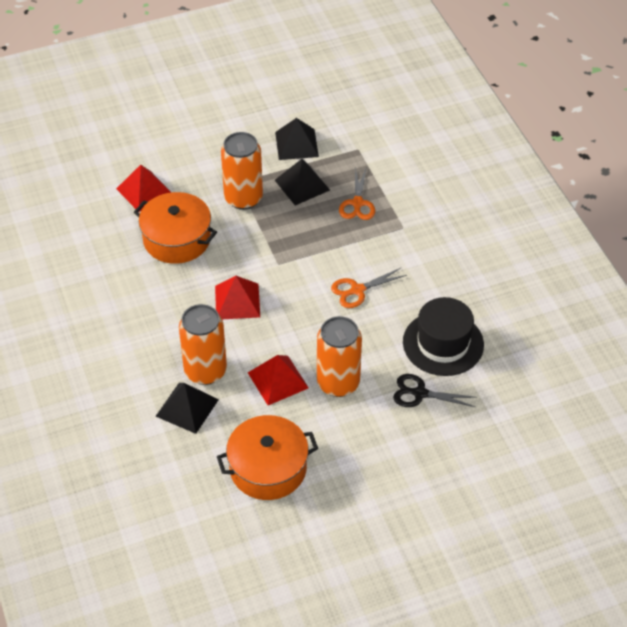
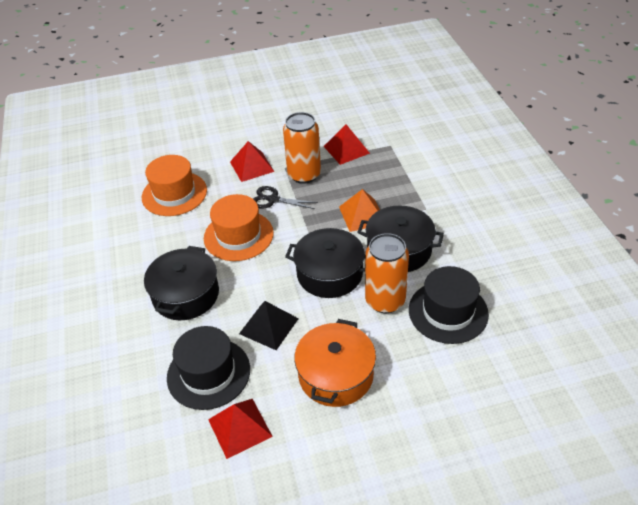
black hat: [403,297,484,376] = 1 -> [167,326,250,410] [409,266,489,344] = 2
black pot: none = 0 -> [144,246,219,320] [285,228,365,298] [357,206,444,272] = 3
black pyramid: [156,383,219,434] [275,118,319,160] [275,159,330,205] = 3 -> [239,301,299,350] = 1
orange can: [179,304,227,385] [221,132,263,210] [317,316,362,397] = 3 -> [283,112,321,184] [365,233,409,313] = 2
orange hat: none = 0 -> [142,155,207,216] [204,194,274,261] = 2
orange pot: [134,192,217,264] [217,415,318,500] = 2 -> [294,319,376,407] = 1
orange pyramid: none = 0 -> [339,189,380,232] = 1
orange scissors: [331,267,407,308] [339,167,375,220] = 2 -> none = 0

